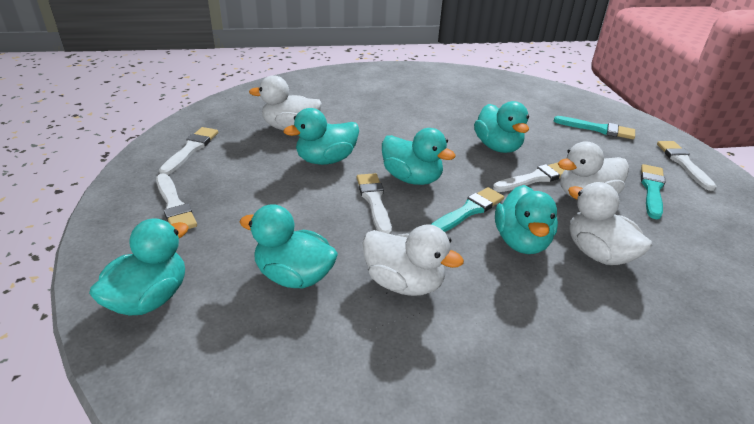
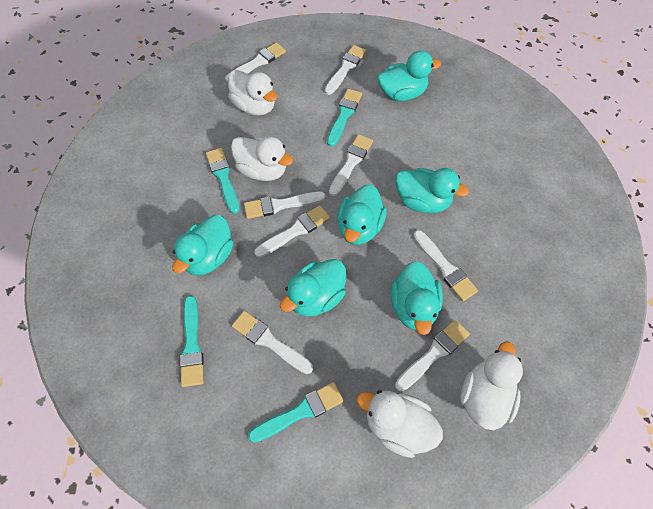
turquoise brush: [430,187,504,232] [554,116,635,139] [641,164,665,219] = 3 -> [180,296,204,387] [206,148,239,214] [248,382,344,443] [327,89,362,147] = 4
white brush: [156,173,197,229] [159,127,218,175] [357,173,392,234] [493,162,564,192] [657,141,716,191] = 5 -> [225,43,286,82] [232,311,313,374] [244,192,326,219] [254,205,330,258] [325,45,366,95] [329,134,373,196] [395,320,470,391] [413,230,478,301] = 8

